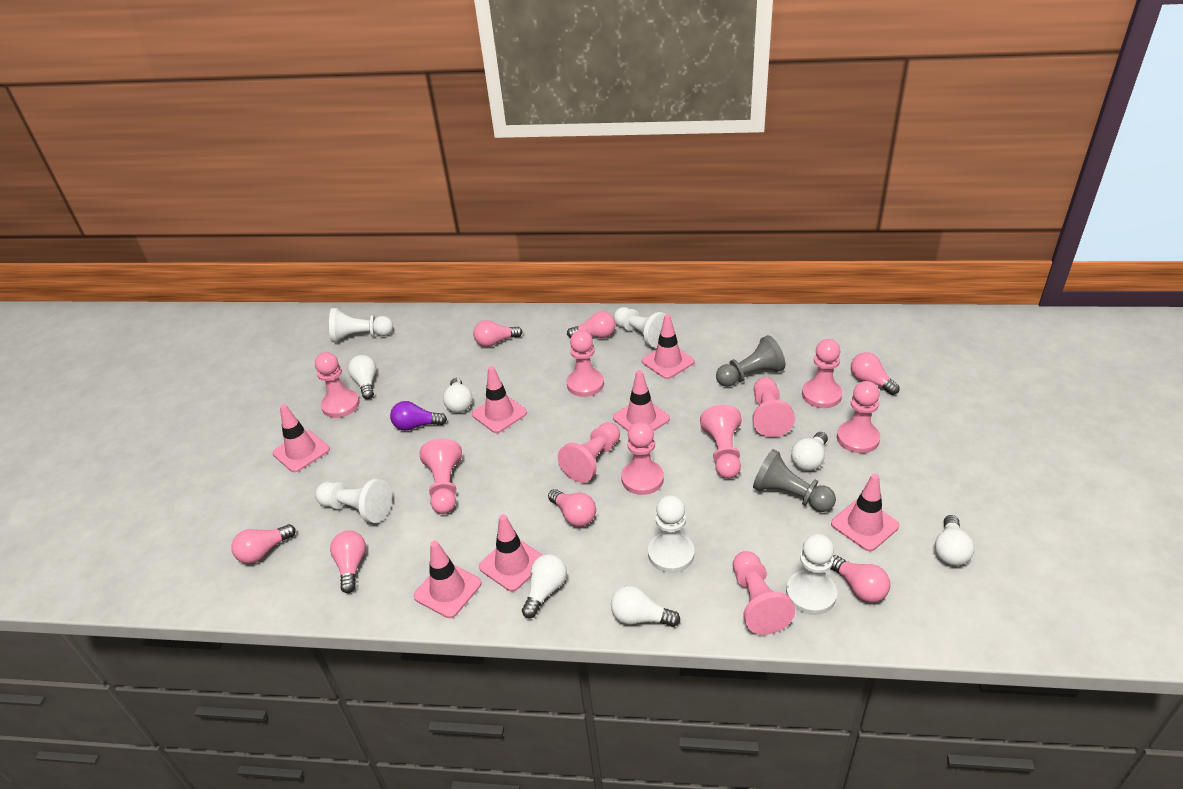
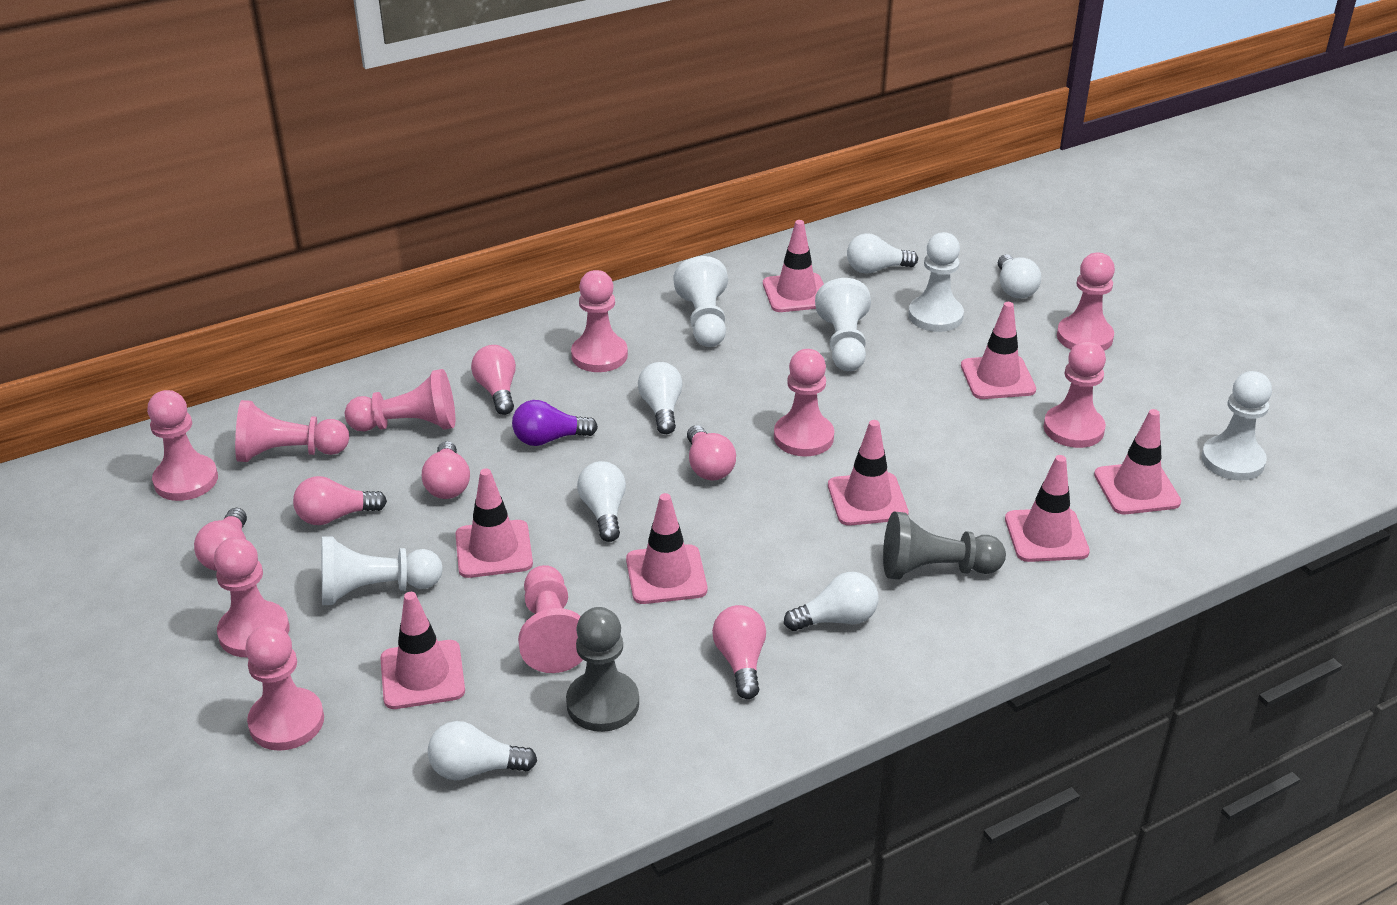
pink light bulb: [231,524,296,564] [330,531,366,593] [473,320,522,347] [548,489,596,527] [567,311,616,338] [830,555,890,603] [851,352,900,395] = 7 -> [194,508,247,571] [293,476,387,525] [422,441,470,499] [471,345,516,415] [687,425,736,481] [712,605,766,699] = 6
pink traffic cone: [272,404,330,472] [413,541,482,618] [472,366,527,433] [479,514,543,592] [613,370,670,431] [642,314,695,379] [831,474,899,551] = 7 -> [380,592,465,709] [455,468,533,578] [626,493,707,604] [763,220,824,312] [828,420,909,526] [961,302,1036,399] [1005,455,1090,562] [1094,409,1181,514] = 8

